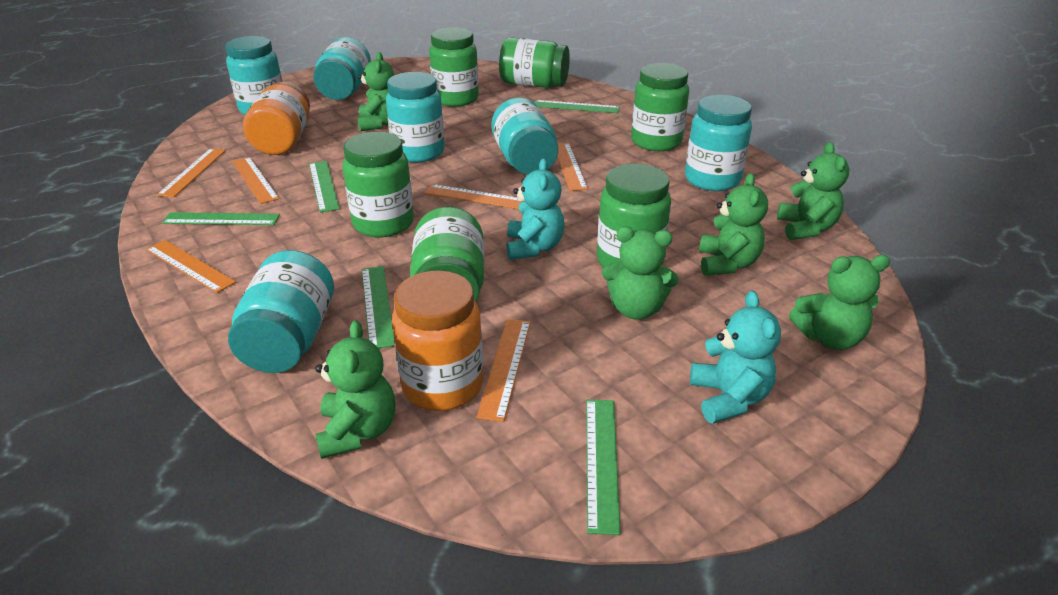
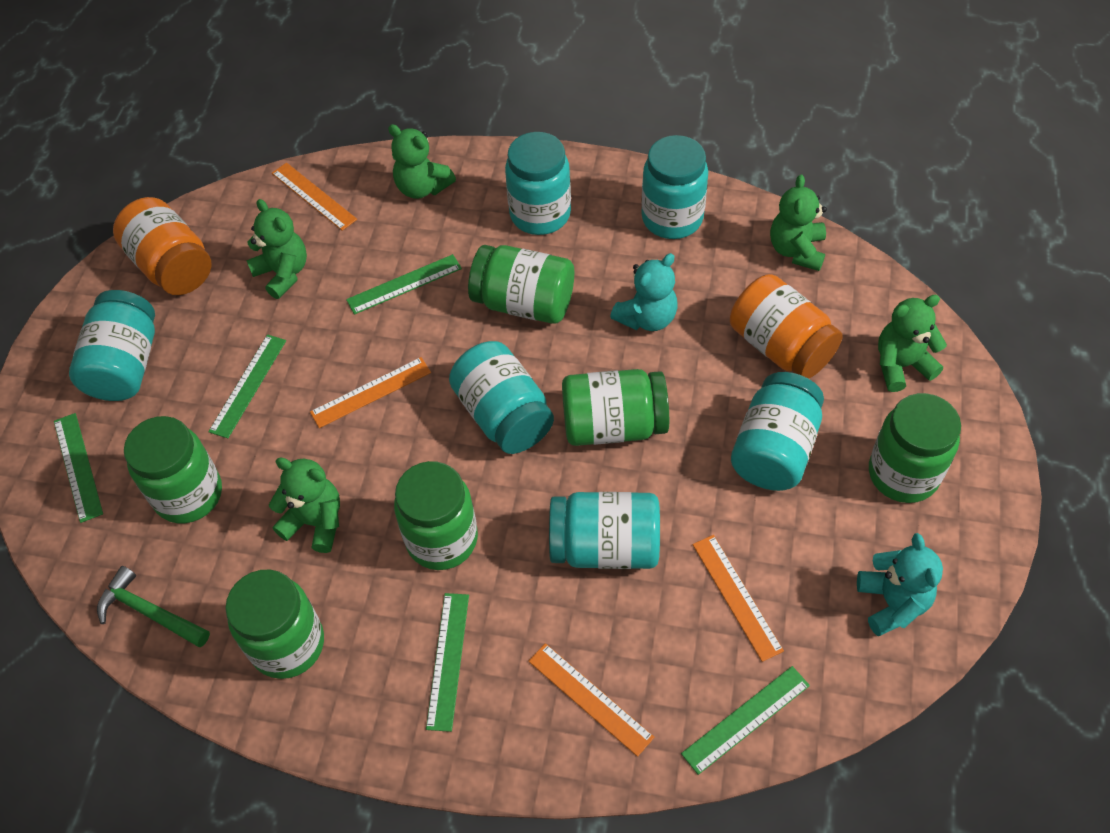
green hammer: none = 0 -> [97,566,210,647] = 1
green teddy bear: [315,320,395,459] [357,52,394,131] [602,227,679,320] [699,173,768,276] [777,142,850,240] [789,255,890,350] = 6 -> [246,199,307,299] [269,457,340,553] [388,124,456,199] [770,174,827,271] [878,295,947,392] = 5
orange ruler: [146,240,236,293] [157,148,226,198] [232,157,279,204] [425,184,523,209] [476,319,531,422] [557,143,588,191] = 6 -> [272,163,357,231] [310,357,431,428] [528,643,654,757] [693,535,784,662] = 4

